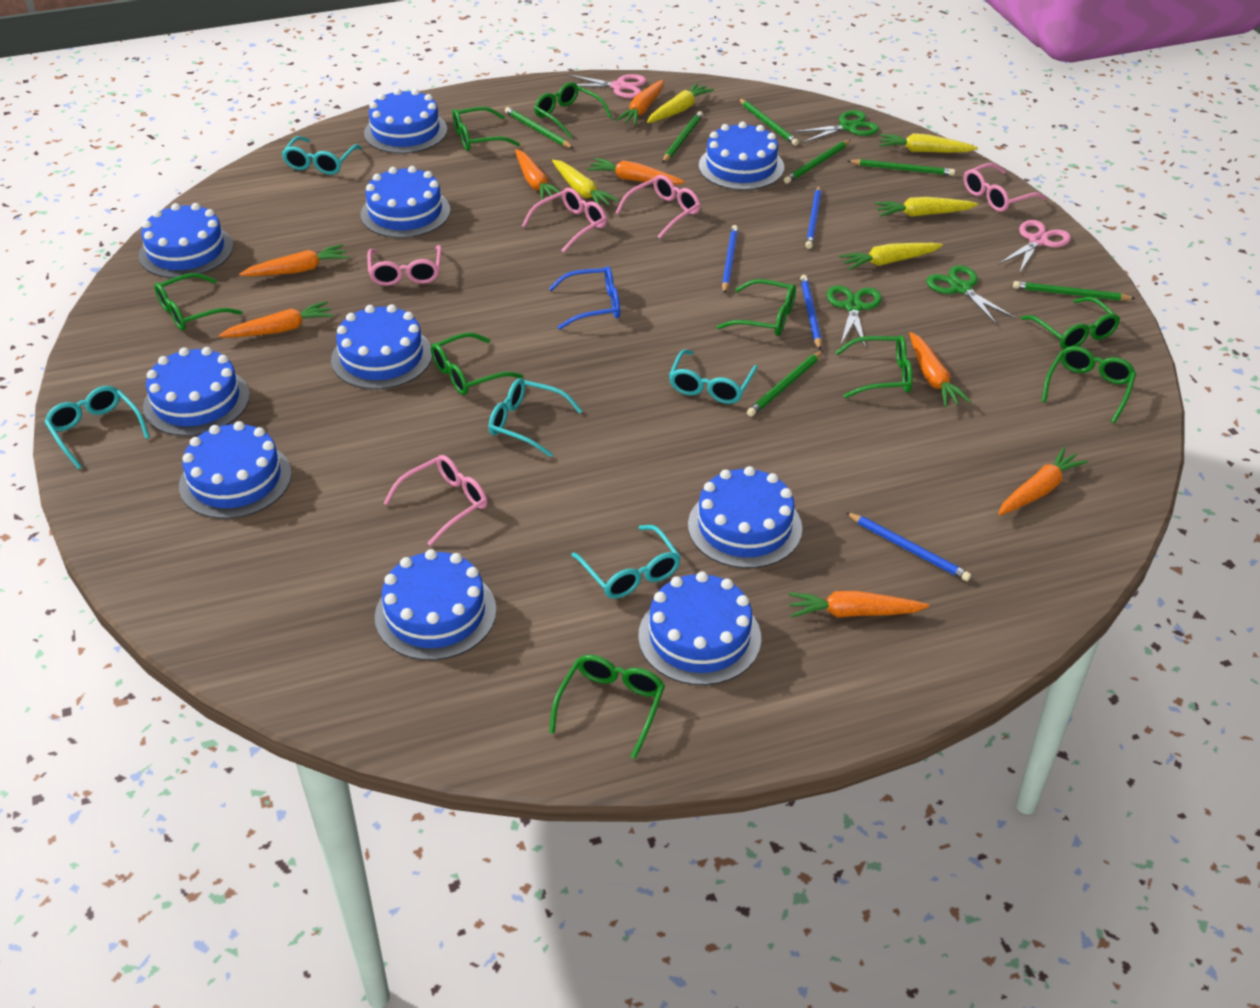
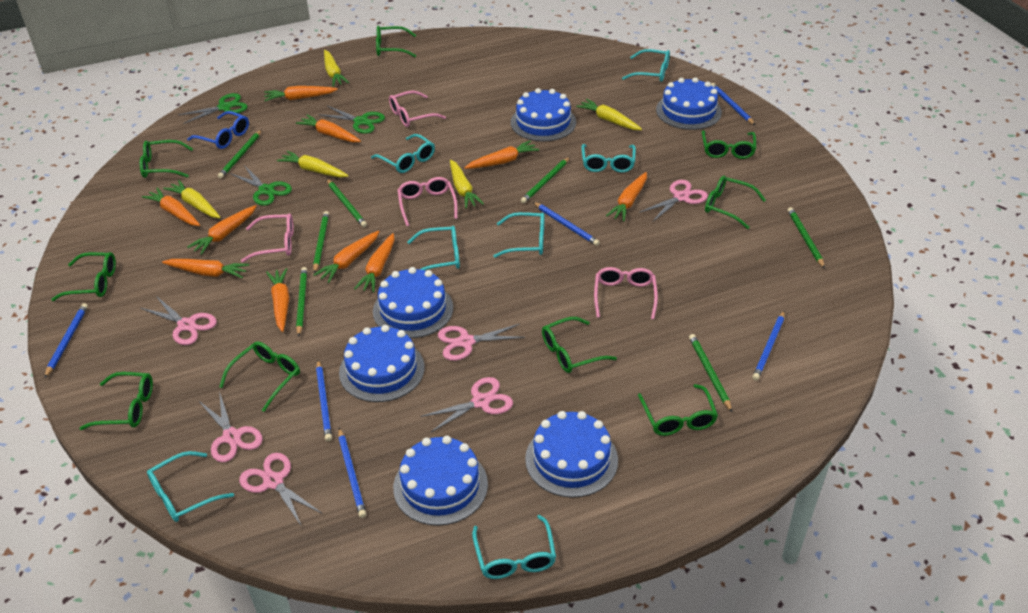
blue cake: [139,203,233,278] [143,347,250,436] [179,421,292,519] [331,304,432,389] [361,166,450,238] [364,89,447,154] [375,549,497,660] [638,572,761,685] [688,466,802,568] [699,122,784,190] = 10 -> [339,325,425,402] [373,267,453,338] [393,436,488,526] [511,88,576,141] [525,411,618,498] [656,77,722,130] = 6
blue pencil: [722,225,738,294] [800,275,822,350] [805,185,822,249] [846,512,971,581] = 4 -> [45,303,88,378] [316,360,332,441] [338,428,366,518] [533,202,600,246] [711,83,755,125] [752,310,785,381] = 6
orange carrot: [218,301,334,337] [239,244,349,276] [515,149,560,200] [587,158,685,185] [616,80,664,126] [788,591,929,618] [909,332,971,407] [998,447,1088,516] = 8 -> [142,188,200,226] [162,259,249,278] [187,205,256,255] [264,86,338,101] [266,268,289,332] [296,115,361,142] [313,231,380,283] [354,233,394,293] [465,140,539,169] [606,172,647,222] = 10
pink glasses: [367,245,442,286] [384,455,487,546] [522,188,607,253] [616,175,700,239] [964,163,1046,212] = 5 -> [241,214,294,262] [389,90,446,127] [398,177,458,226] [594,267,658,319] = 4
pink scissors: [567,74,646,98] [998,220,1071,274] = 2 -> [141,296,217,345] [199,391,263,462] [239,453,321,527] [420,377,513,433] [438,324,525,361] [639,180,708,222] = 6
turquoise glasses: [44,386,150,469] [282,136,362,175] [488,378,582,457] [571,525,681,599] [669,349,758,404] = 5 -> [147,451,234,522] [371,134,435,173] [407,226,460,270] [472,515,556,579] [493,212,544,258] [581,144,636,173] [622,49,670,82] = 7

